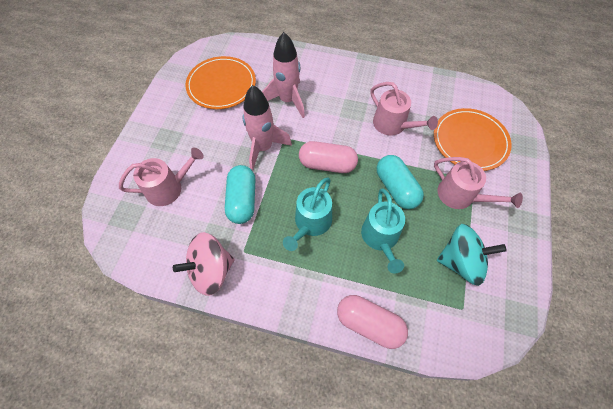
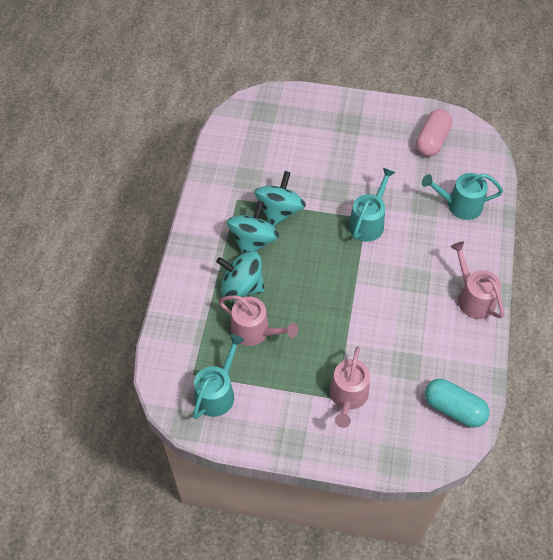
orange plate: [185,56,256,109] [434,108,512,171] = 2 -> none = 0
pink capsule: [299,141,358,173] [337,295,408,349] = 2 -> [416,109,453,156] = 1
pink rocket: [243,85,292,171] [262,32,305,118] = 2 -> none = 0
pink spinning top: [173,232,234,296] = 1 -> none = 0
turquoise capsule: [225,165,255,224] [377,155,424,209] = 2 -> [425,379,490,428] = 1
turquoise spinning top: [437,224,507,286] = 1 -> [216,251,265,297] [227,201,279,254] [254,171,306,227] = 3
turquoise watering can: [283,177,332,251] [361,189,405,274] = 2 -> [193,334,244,419] [348,168,395,242] [422,173,503,220] = 3

